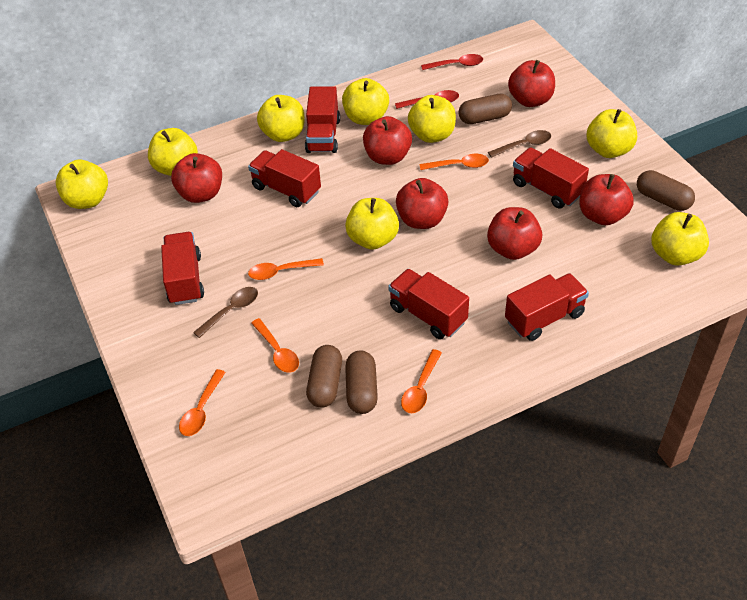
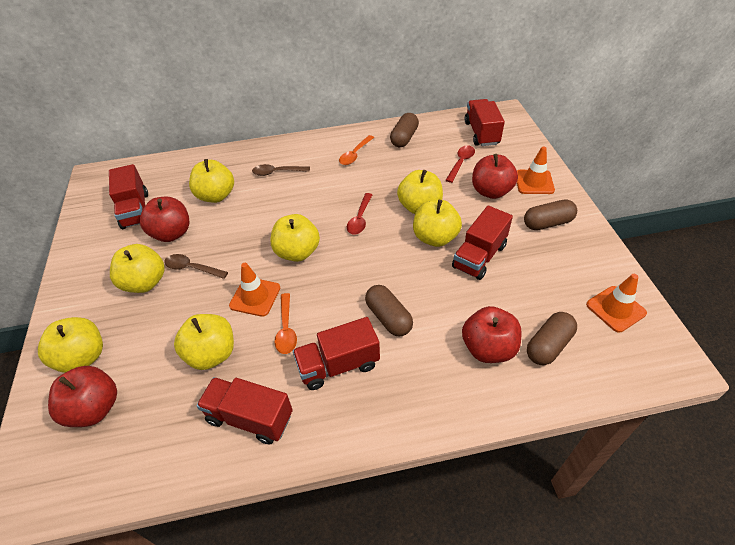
orange spoon: [179,369,226,436] [248,258,324,280] [251,318,299,373] [401,349,442,413] [420,154,489,170] = 5 -> [275,293,297,354] [339,135,374,165] = 2
orange traffic cone: none = 0 -> [229,263,280,317] [517,146,555,194] [586,274,647,332] = 3
red apple: [171,153,222,203] [363,116,412,165] [396,178,449,229] [487,207,542,260] [508,60,555,107] [579,174,634,225] = 6 -> [48,366,117,427] [140,197,190,242] [462,306,522,363] [472,154,518,199] = 4
red truck: [161,232,204,305] [248,149,321,207] [305,86,340,153] [388,269,469,339] [505,273,589,341] [513,147,589,209] = 6 -> [109,164,148,229] [196,377,293,445] [293,317,380,390] [452,206,513,280] [465,99,505,146] = 5
yellow apple: [56,160,108,209] [148,128,198,176] [257,95,305,142] [342,78,389,125] [345,198,399,250] [408,95,456,143] [586,109,637,158] [651,212,709,266] = 8 -> [38,317,103,373] [110,244,165,293] [174,314,234,370] [189,159,234,203] [270,214,320,262] [397,170,443,214] [413,200,462,247] = 7

